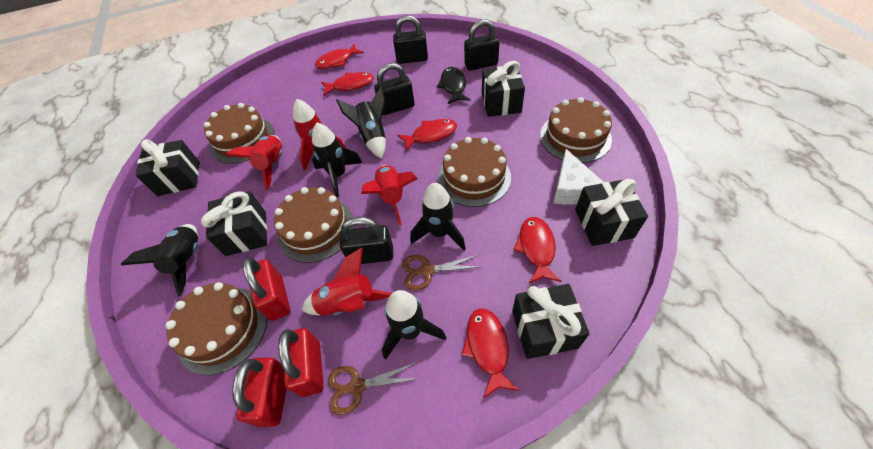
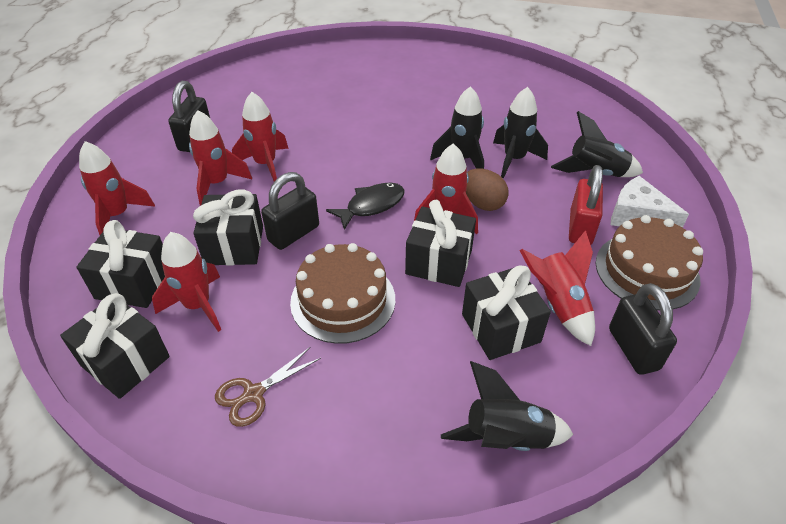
black padlock: [340,217,393,264] [374,63,414,115] [393,15,428,64] [464,19,500,71] = 4 -> [168,81,210,152] [261,172,319,250] [609,283,677,375] = 3
black rocket: [121,224,198,297] [312,123,363,197] [336,86,386,159] [382,290,446,360] [410,183,466,250] = 5 -> [430,86,484,169] [441,361,573,451] [493,87,548,179] [551,111,643,177] = 4
brown cake: [166,282,267,375] [204,103,274,164] [274,187,354,263] [438,137,511,207] [540,97,612,163] = 5 -> [290,243,395,344] [596,215,703,310] = 2
brown egg: none = 0 -> [466,168,509,211] = 1
brown scissors: [328,363,416,415] [402,255,478,291] = 2 -> [215,347,321,427] = 1
red fish: [315,43,364,69] [321,72,374,96] [397,119,457,151] [462,308,520,398] [513,217,561,283] = 5 -> none = 0
red padlock: [232,358,287,427] [242,257,290,321] [278,328,324,397] = 3 -> [569,165,603,245] = 1
red rocket: [226,135,282,191] [293,99,345,171] [301,248,392,316] [361,165,418,226] = 4 -> [79,141,155,235] [152,232,221,332] [189,110,252,206] [232,92,289,182] [414,143,478,234] [520,230,595,346] = 6

